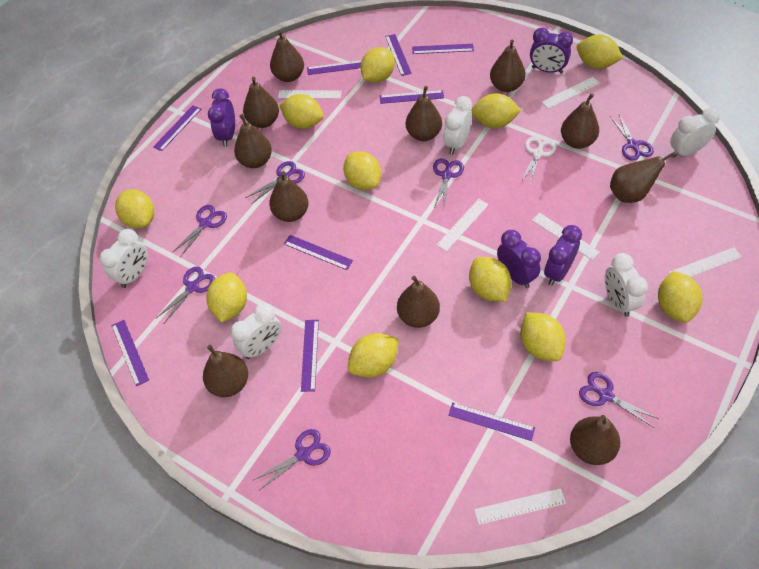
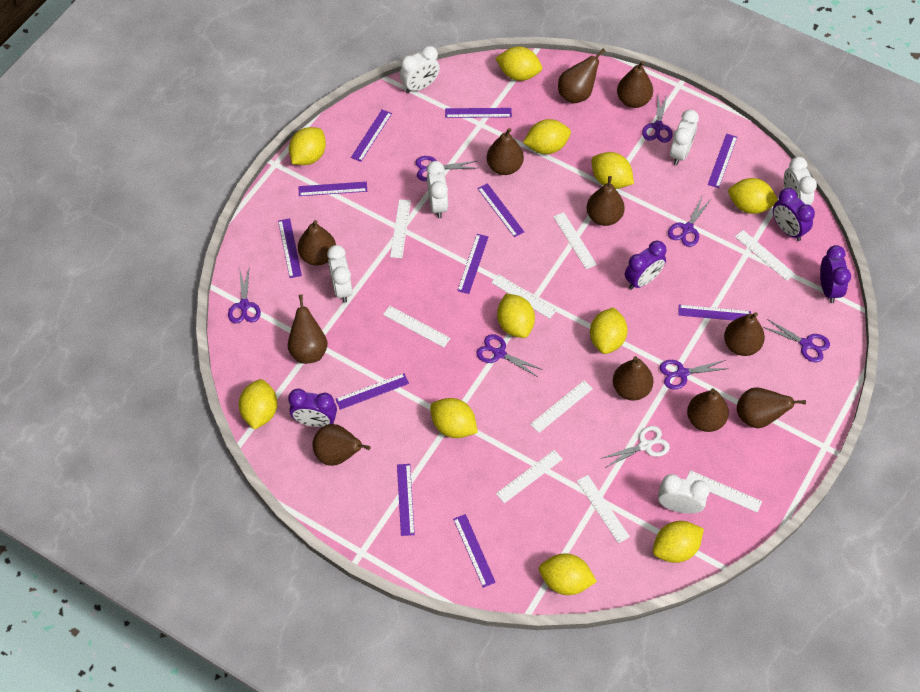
purple ruler: [112,320,149,387] [153,105,201,151] [284,235,353,270] [301,320,319,392] [307,60,362,75] [380,90,444,104] [385,34,412,76] [412,44,474,54] [448,402,535,441] = 9 -> [278,218,302,278] [298,182,367,196] [336,373,409,410] [351,109,392,162] [397,464,415,536] [445,108,512,118] [453,514,496,588] [457,234,488,294] [478,183,524,237] [678,305,751,321] [708,134,737,188] = 11
white clock: [100,229,148,288] [230,303,281,359] [444,96,472,155] [605,253,648,317] [670,108,720,158] = 5 -> [327,245,352,303] [400,46,440,93] [426,161,448,218] [658,474,710,514] [670,110,699,165] [784,157,817,205] = 6
white ruler: [278,90,342,99] [437,199,489,252] [474,488,566,525] [532,213,600,260] [542,77,600,109] [668,247,742,277] = 6 -> [383,306,451,347] [390,199,411,258] [491,274,557,319] [496,450,563,503] [530,380,593,433] [553,212,597,269] [577,475,630,543] [686,470,762,513] [735,230,795,281] = 9

